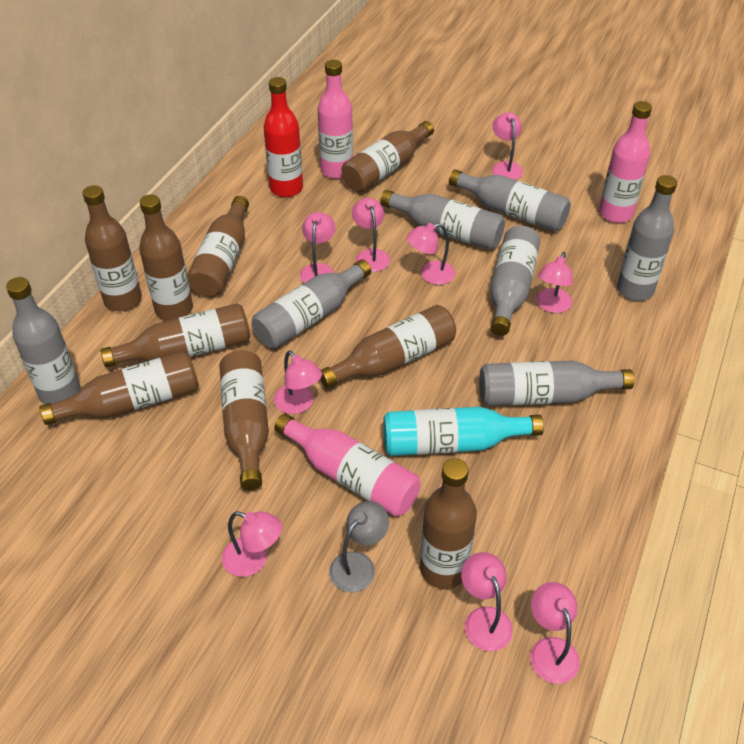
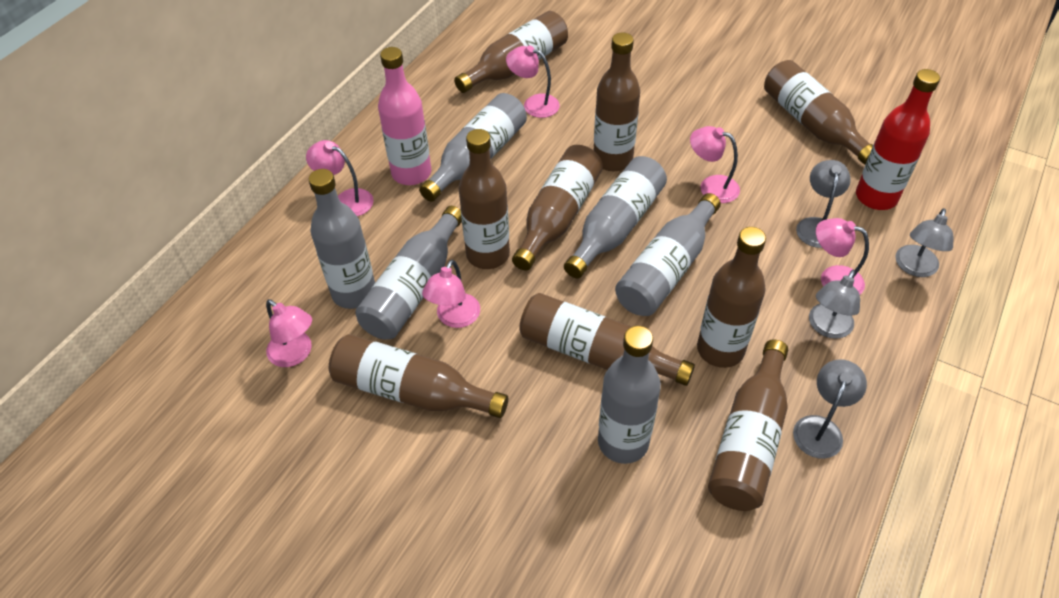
grey bottle: [6,277,80,404] [252,259,371,349] [380,190,505,250] [449,169,571,232] [479,360,634,406] [490,226,540,336] [617,175,677,301] = 7 -> [309,169,375,309] [355,206,462,339] [419,93,527,202] [564,156,667,278] [598,326,661,464] [615,193,721,316] = 6
grey lamp: [329,501,389,592] = 1 -> [793,359,867,459] [796,160,851,248] [809,270,860,339] [895,208,953,277] = 4
pink bottle: [274,413,421,517] [318,60,353,179] [599,101,652,223] = 3 -> [378,47,431,185] = 1
pink lamp: [222,511,282,577] [274,351,322,414] [300,212,335,283] [352,198,390,272] [407,223,456,285] [461,552,513,651] [492,112,523,180] [530,582,580,684] [536,252,573,313] = 9 -> [266,299,312,367] [306,140,374,216] [422,260,480,328] [506,46,560,118] [690,126,740,203] [816,218,869,295] = 6
turquoise bottle: [383,407,544,456] = 1 -> none = 0

